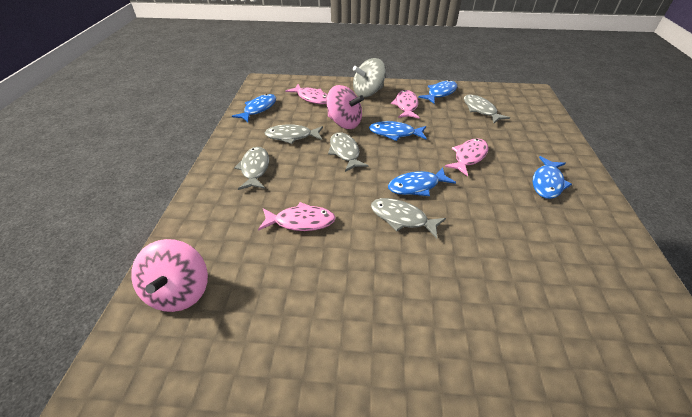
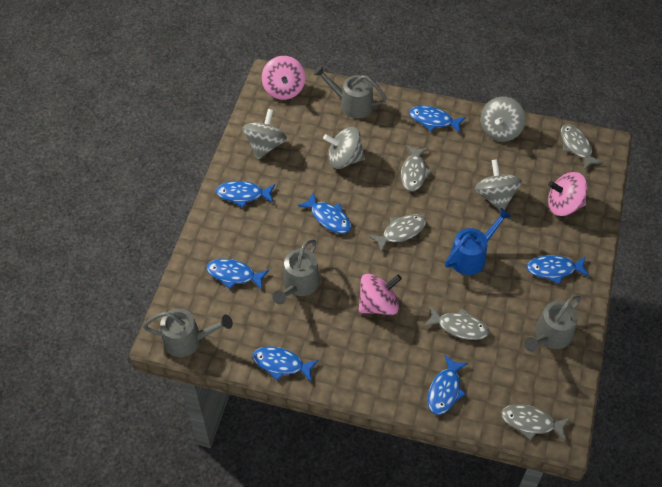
blue fish: [232,94,276,122] [369,121,427,141] [388,167,456,196] [418,80,458,104] [533,156,572,199] = 5 -> [206,259,269,290] [216,181,275,207] [252,347,318,381] [298,193,351,233] [409,106,466,133] [428,355,468,415] [526,255,590,284] = 7
blue watering can: none = 0 -> [445,208,512,275] = 1
grey spinning top: [353,58,386,97] = 1 -> [242,109,287,159] [323,127,365,169] [475,159,522,211] [481,96,525,142] = 4
grey watering can: none = 0 -> [143,308,233,357] [272,239,320,305] [313,65,387,118] [524,295,581,352] = 4
pink fish: [258,202,336,231] [285,84,328,104] [391,90,420,118] [444,139,489,176] = 4 -> none = 0
pink spinning top: [131,239,208,312] [327,85,364,129] = 2 -> [262,56,305,100] [358,274,402,315] [548,172,587,216] = 3

